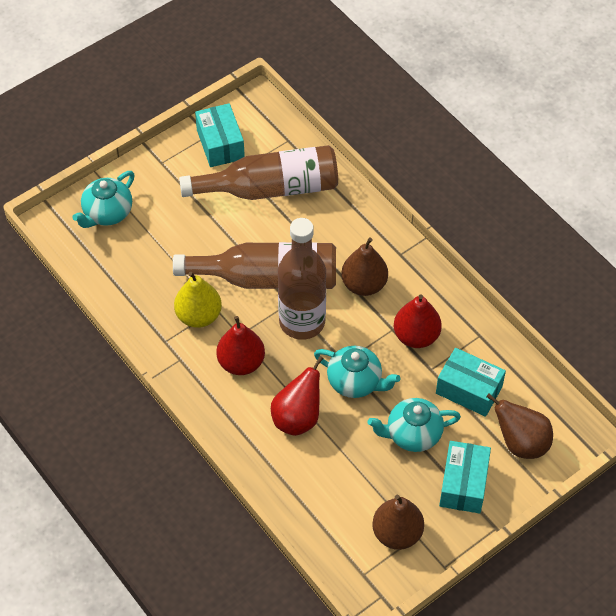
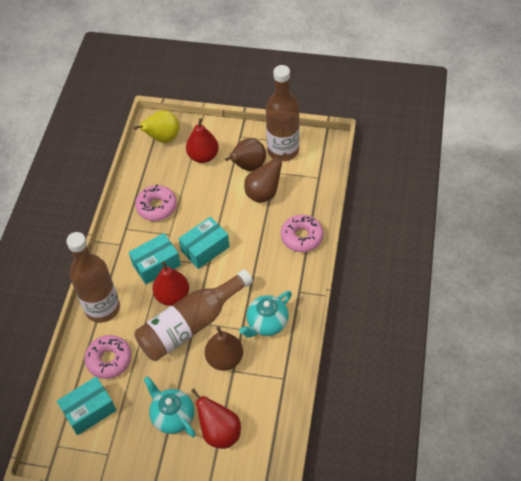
pink donut: none = 0 -> [85,335,131,379] [135,184,177,221] [281,215,323,252] = 3
turquoise teapot: [72,171,134,228] [314,346,400,398] [368,398,461,452] = 3 -> [144,376,196,437] [239,291,292,337] = 2

